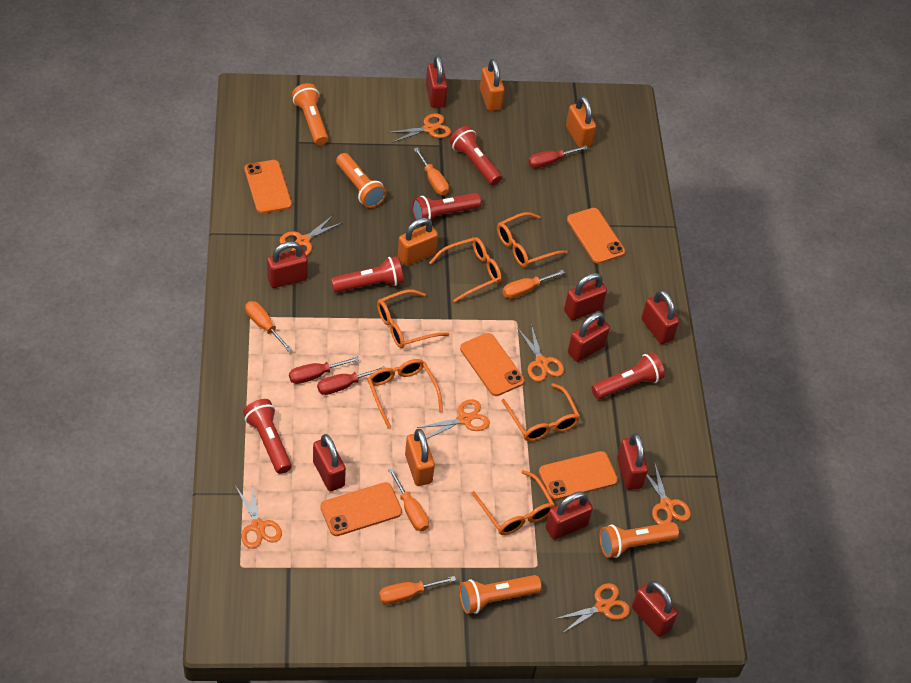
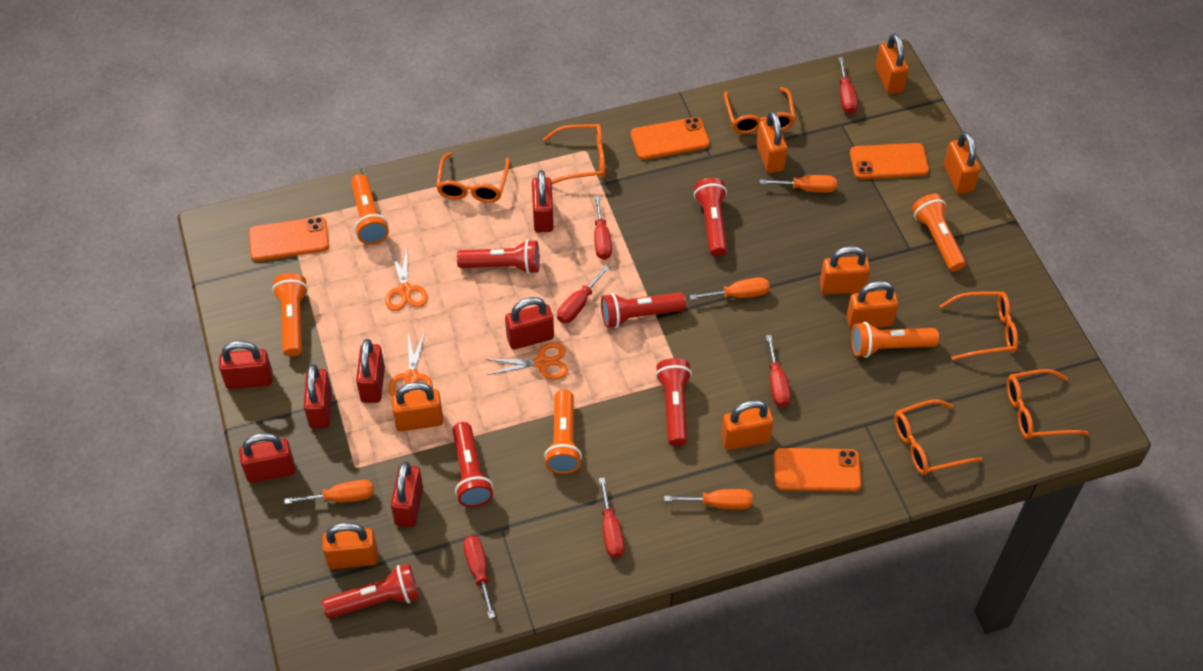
orange flashlight: [292,83,328,145] [336,153,386,208] [459,575,541,614] [599,522,679,558] = 4 -> [272,273,308,357] [351,174,389,245] [544,390,582,474] [851,322,939,358] [912,194,966,272] = 5
orange padlock: [398,218,438,266] [405,429,435,486] [480,59,505,111] [566,96,596,148] = 4 -> [322,522,378,569] [391,382,444,431] [721,400,774,450] [756,111,787,173] [820,246,870,295] [846,281,898,330] [876,33,909,94] [944,132,980,194] = 8
orange phone: [244,160,292,214] [320,482,402,536] [460,333,525,396] [539,451,618,500] [567,208,625,264] = 5 -> [249,217,329,261] [631,117,710,160] [774,448,862,492] [850,143,929,179] = 4
orange scissors: [236,482,282,549] [279,215,343,256] [387,113,451,143] [417,399,490,439] [518,324,564,382] [555,583,630,633] [646,461,691,525] = 7 -> [385,248,428,311] [389,332,433,396] [486,343,568,379] = 3
orange screwdriver: [245,301,292,352] [379,576,456,605] [388,468,429,531] [414,147,449,195] [503,270,565,299] = 5 -> [285,480,373,504] [664,489,753,509] [690,277,770,300] [760,175,837,193] = 4
red flashlight: [243,399,292,474] [331,256,404,293] [412,193,481,221] [449,126,502,185] [591,352,665,399] = 5 -> [322,563,419,618] [452,422,493,507] [457,239,540,274] [601,292,686,328] [655,358,692,446] [694,178,727,257] = 6
red padlock: [267,241,308,288] [313,434,346,491] [426,55,448,108] [545,492,593,540] [564,273,607,320] [568,312,610,362] [617,433,648,490] [632,581,678,637] [641,290,679,344] = 9 -> [219,341,273,389] [239,433,295,483] [304,364,332,428] [356,339,385,403] [391,461,423,527] [505,297,554,349] [532,170,554,233] = 7
red screwdriver: [289,357,359,384] [317,366,386,395] [528,145,588,168] = 3 -> [463,536,495,619] [557,265,610,323] [594,195,612,260] [599,477,624,558] [766,335,791,407] [838,57,858,114] = 6

